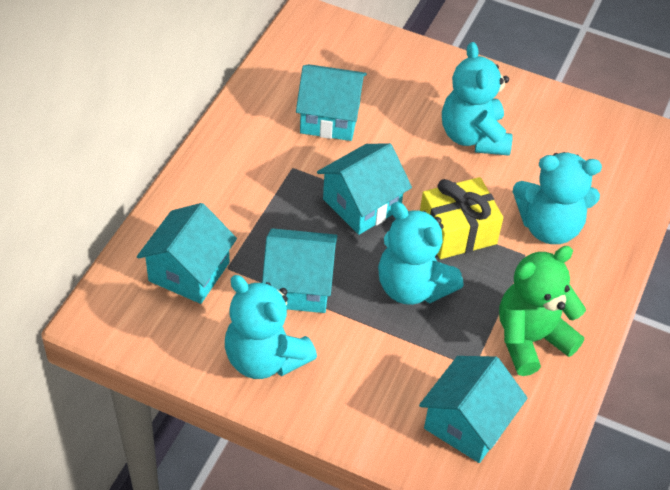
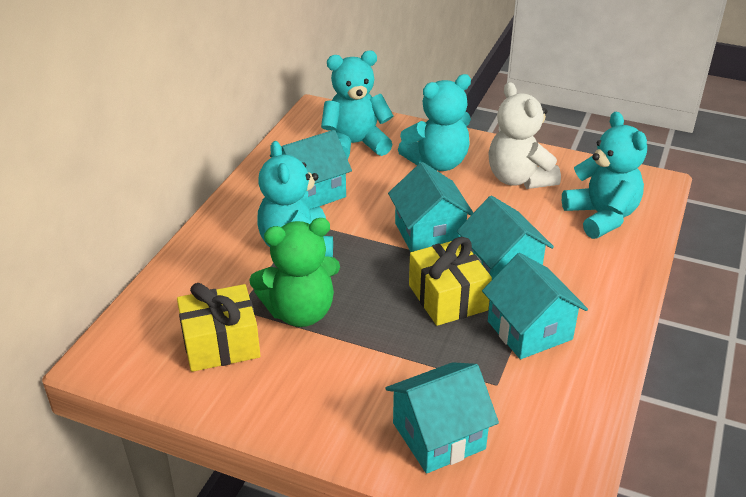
white teddy bear: none = 0 -> [489,82,561,189] = 1
yellow gift: [420,177,503,259] = 1 -> [177,283,261,372] [409,237,492,326] = 2

